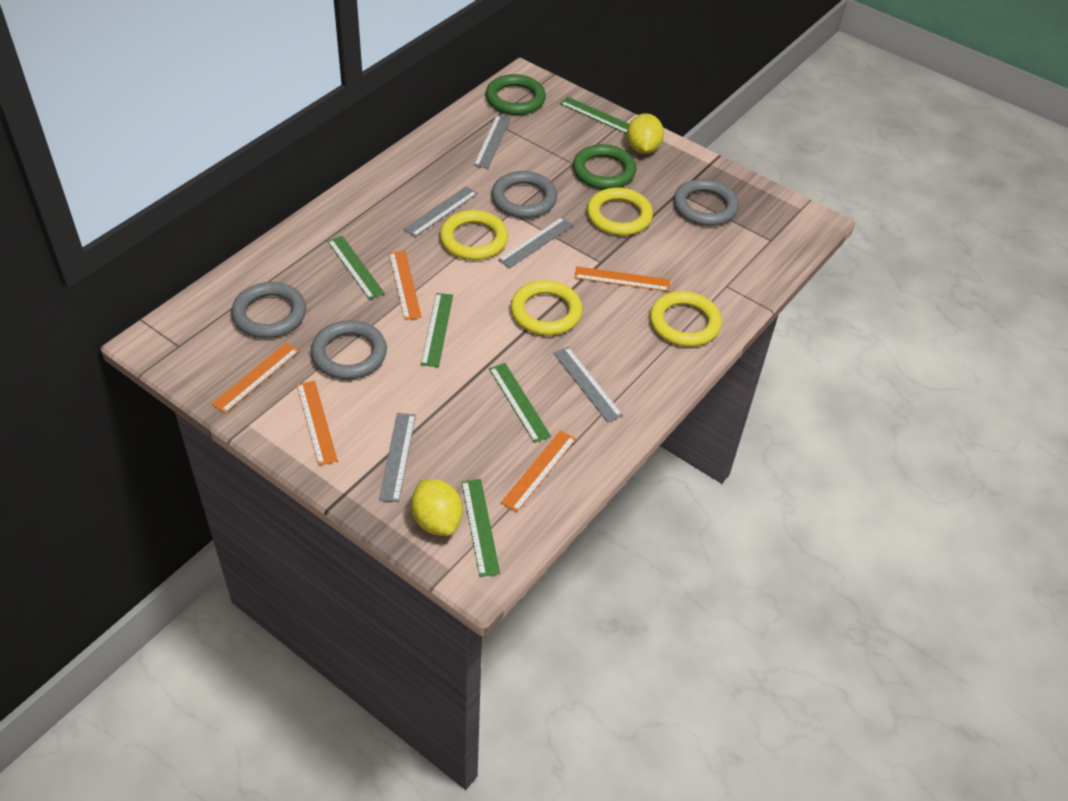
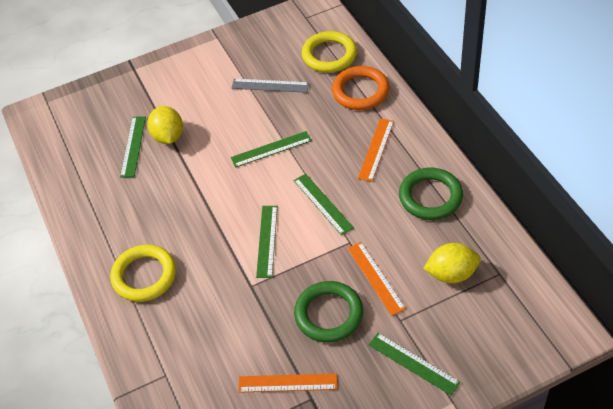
grey ring: [231,282,306,338] [311,320,387,379] [492,171,557,218] [674,179,739,226] = 4 -> none = 0
grey ruler: [379,413,416,502] [403,186,478,237] [474,115,511,169] [498,217,573,268] [553,347,623,422] = 5 -> [231,79,309,93] = 1
orange ring: none = 0 -> [332,66,389,110] = 1
orange ruler: [212,343,299,413] [297,381,338,466] [389,251,422,320] [501,430,576,512] [574,266,670,292] = 5 -> [238,373,337,393] [348,242,406,316] [358,118,394,182] = 3
yellow ring: [440,210,508,260] [510,280,583,336] [587,188,653,236] [650,291,722,347] = 4 -> [110,244,176,302] [302,31,357,73] = 2

